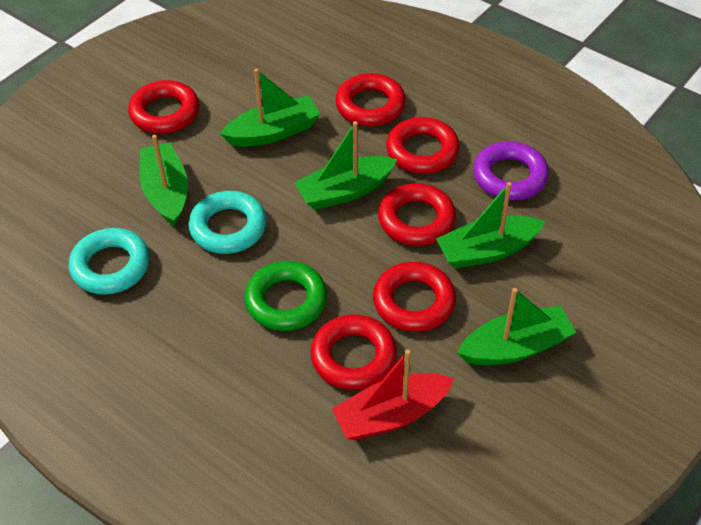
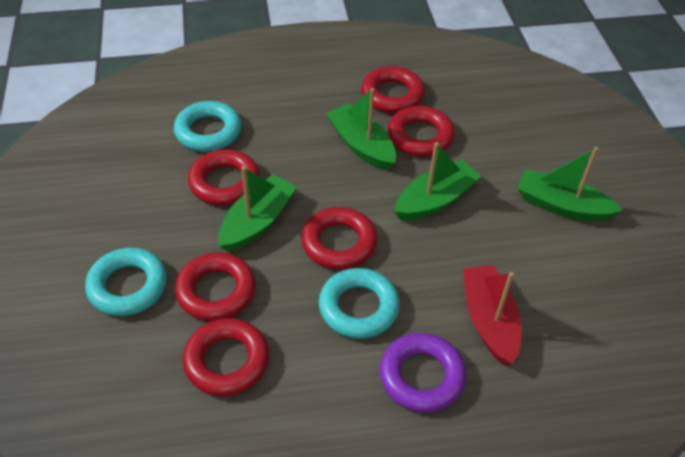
green boat: [140,135,188,226] [220,69,320,147] [294,121,397,210] [436,182,545,269] [457,288,576,365] = 5 -> [218,166,297,252] [326,88,396,171] [394,142,481,221] [517,147,623,222] = 4
green ring: [244,261,327,331] = 1 -> none = 0
turquoise ring: [69,228,150,295] [188,191,267,254] = 2 -> [85,248,167,316] [174,101,241,152] [319,268,400,339] = 3

